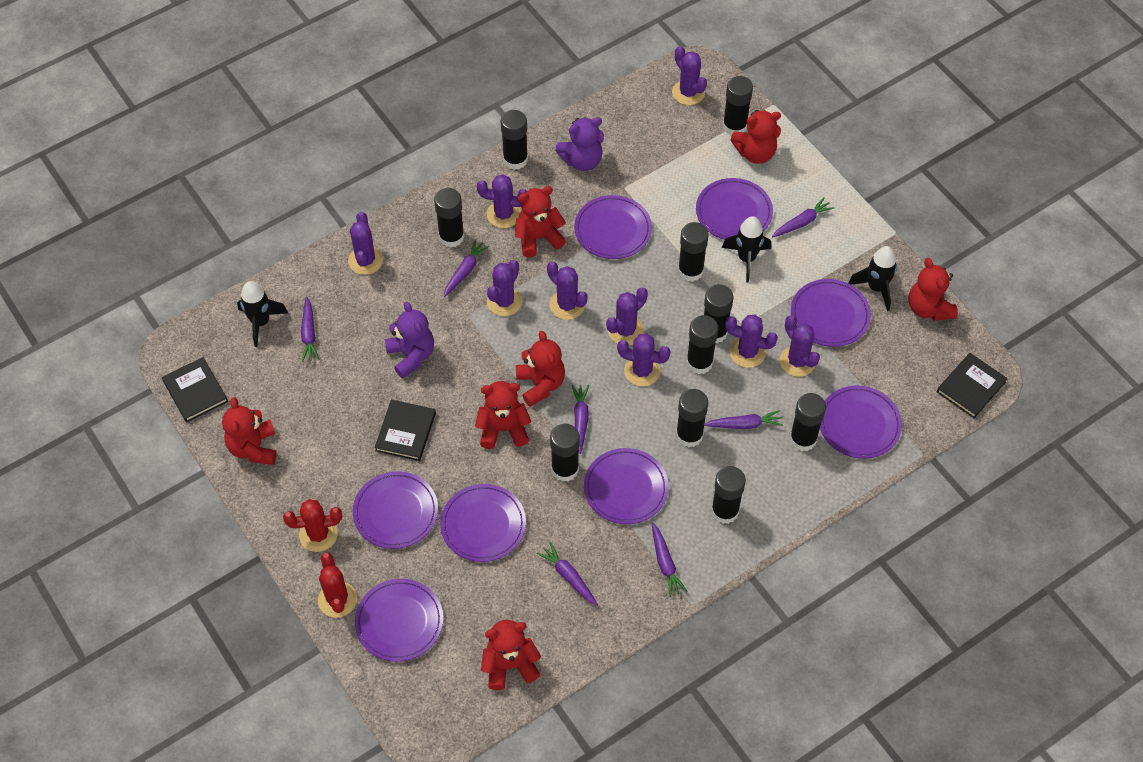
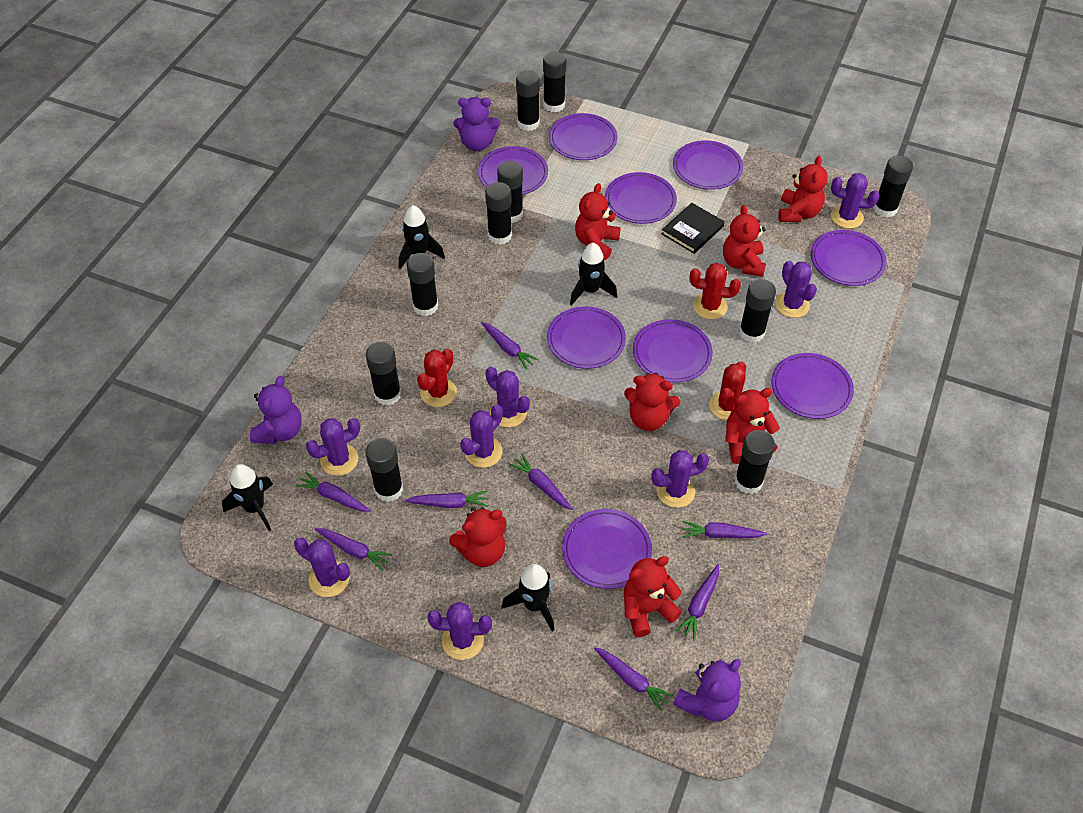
black book: [162,357,228,422] [375,400,436,461] [937,353,1008,418] = 3 -> [662,203,724,254] = 1
black rocket: [237,281,288,347] [722,216,771,283] [848,246,897,311] = 3 -> [222,464,273,531] [399,205,445,269] [501,564,555,632] [570,242,617,306] = 4
purple cactus: [348,212,383,275] [477,174,527,228] [487,260,522,316] [547,261,588,320] [606,287,648,345] [617,333,671,386] [672,46,707,105] [725,315,778,368] [780,315,820,377] = 9 -> [294,537,350,597] [306,418,360,476] [428,602,492,660] [460,404,503,468] [485,367,530,428] [651,450,709,508] [775,261,817,318] [831,173,880,229] = 8
purple carrot: [301,297,320,362] [444,239,490,297] [537,542,598,605] [571,385,589,454] [652,522,688,597] [704,410,783,429] [772,197,834,238] = 7 -> [296,472,371,512] [315,528,392,570] [405,490,488,508] [481,322,539,370] [509,454,573,510] [594,647,673,711] [676,564,719,640] [682,521,767,538] = 8
purple plate: [353,471,438,549] [355,579,443,662] [440,484,526,562] [574,195,652,259] [584,448,669,524] [696,178,773,240] [791,279,871,347] [820,386,902,459] = 8 -> [478,146,548,195] [547,306,626,369] [549,113,618,160] [562,509,652,589] [605,172,677,224] [633,319,713,383] [673,140,743,190] [772,353,854,419] [811,230,887,286] = 9
purple teddy bear: [385,301,434,378] [555,117,604,171] = 2 -> [250,376,302,444] [453,97,500,151] [673,659,741,722] = 3
red cactus: [283,499,342,552] [318,552,357,618] = 2 -> [417,349,457,407] [689,263,741,319] [709,361,746,421] = 3

